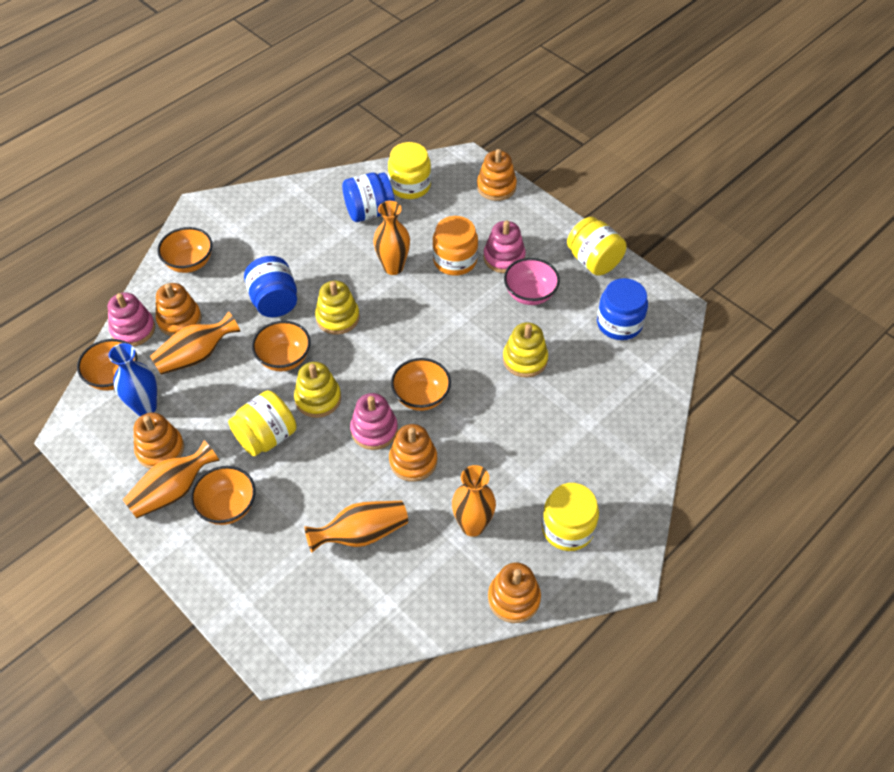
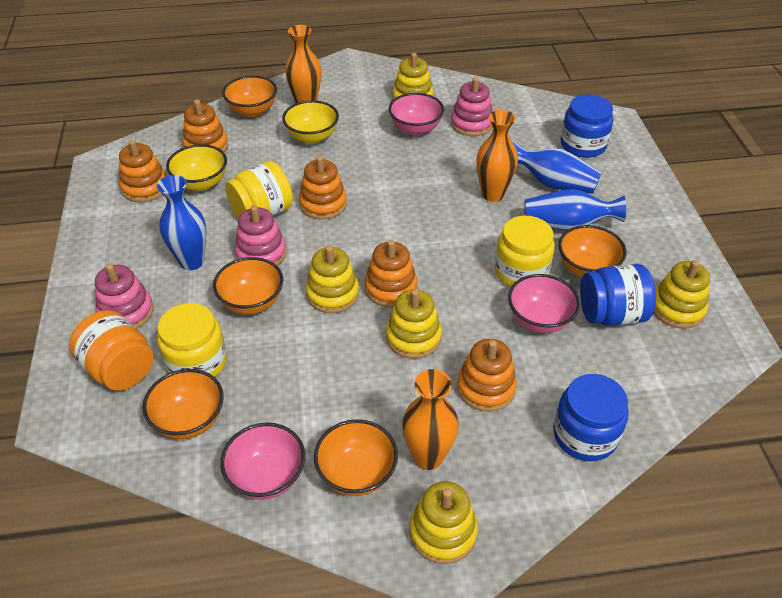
blue vase: [109,343,157,416] = 1 -> [157,175,206,270] [513,141,601,193] [524,189,626,231] = 3
orange vase: [123,440,220,518] [150,311,241,375] [305,501,408,553] [373,201,410,275] [452,465,496,537] = 5 -> [285,25,322,103] [402,369,459,470] [476,110,518,202] = 3
pink bowl: [504,258,560,305] = 1 -> [220,423,305,500] [389,93,444,136] [508,274,580,333] = 3
yellow bowl: none = 0 -> [166,144,227,191] [282,100,339,144] = 2
yellow jar: [228,390,297,456] [388,142,431,199] [542,483,599,551] [567,217,627,276] = 4 -> [157,303,227,377] [225,161,293,219] [495,216,555,287] = 3
yellow stacking toy: [294,362,341,418] [315,281,360,335] [503,322,548,378] = 3 -> [306,245,359,313] [386,289,442,359] [392,53,434,100] [410,481,478,564] [653,260,710,329] = 5

